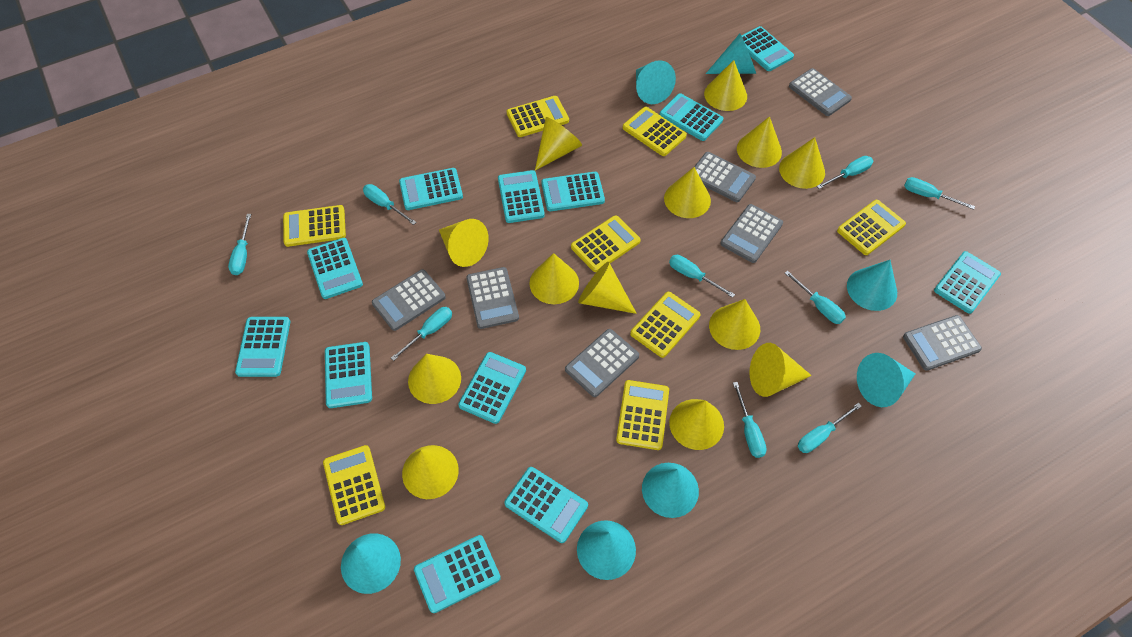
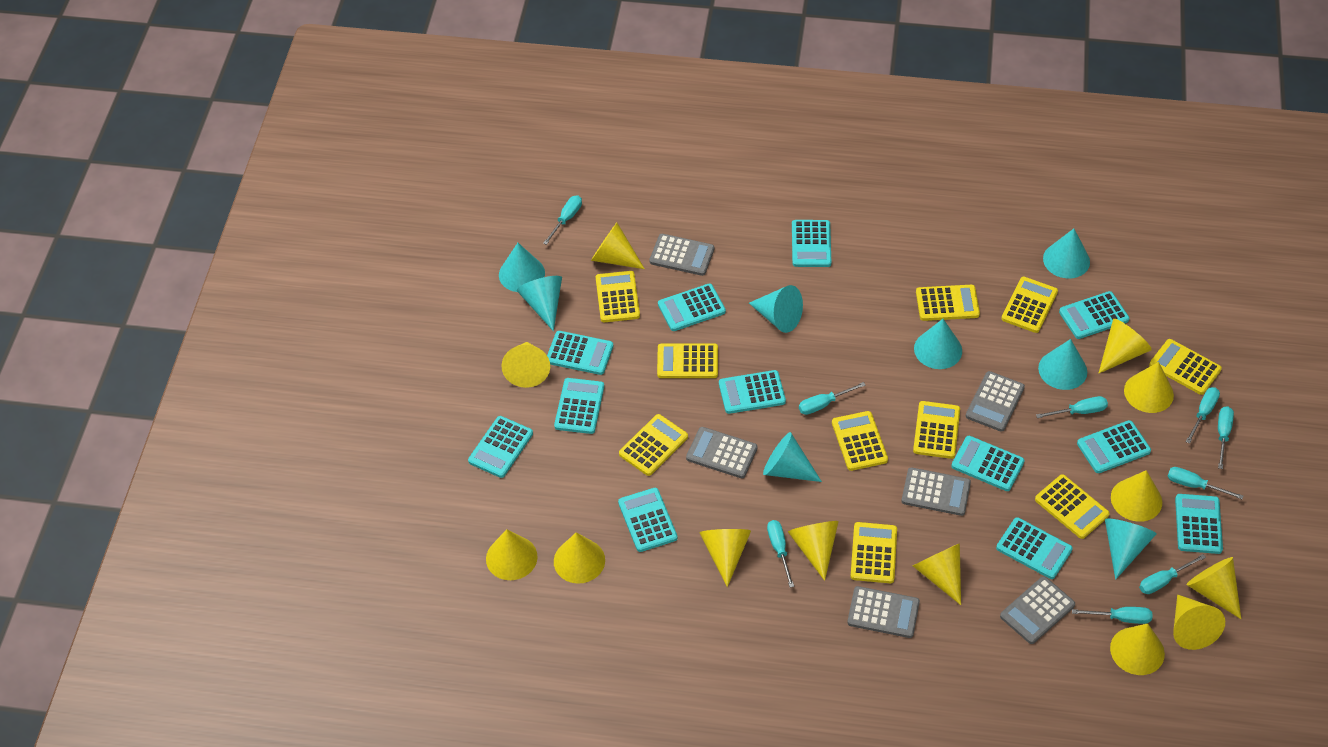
grey calculator: [372,269,446,331] [466,267,519,329] [565,329,639,397] [694,152,756,202] [720,204,783,263] [789,68,852,116] [903,315,982,371] = 7 -> [649,234,714,276] [686,427,757,478] [847,586,920,638] [902,467,971,516] [966,371,1025,432] [1000,576,1075,644] = 6
turquoise cone: [341,533,401,594] [577,520,636,580] [636,60,676,104] [642,463,699,518] [706,34,756,74] [847,260,897,311] [857,353,916,407] = 7 -> [499,243,545,292] [517,276,562,331] [749,285,803,333] [763,432,822,482] [914,319,962,369] [1038,339,1087,390] [1043,229,1090,278] [1105,518,1156,580] = 8
yellow calculator: [283,205,346,247] [323,445,385,525] [507,96,569,137] [571,215,641,272] [616,380,669,450] [623,107,687,156] [630,292,701,358] [837,200,906,255] = 8 -> [596,271,640,322] [619,414,688,476] [657,343,718,378] [832,411,888,471] [850,522,897,583] [913,401,960,459] [916,285,980,321] [1001,277,1058,333] [1035,474,1110,539] [1149,339,1222,395] = 10

